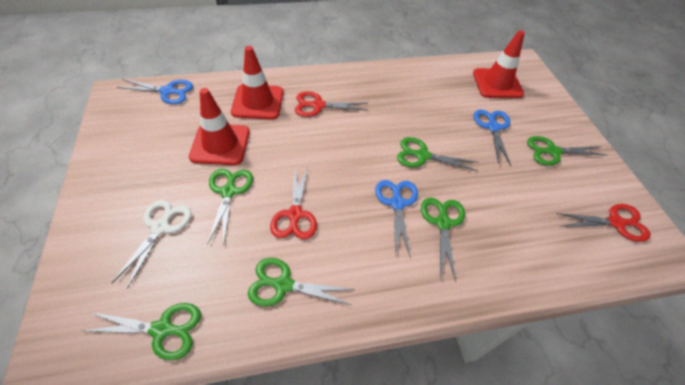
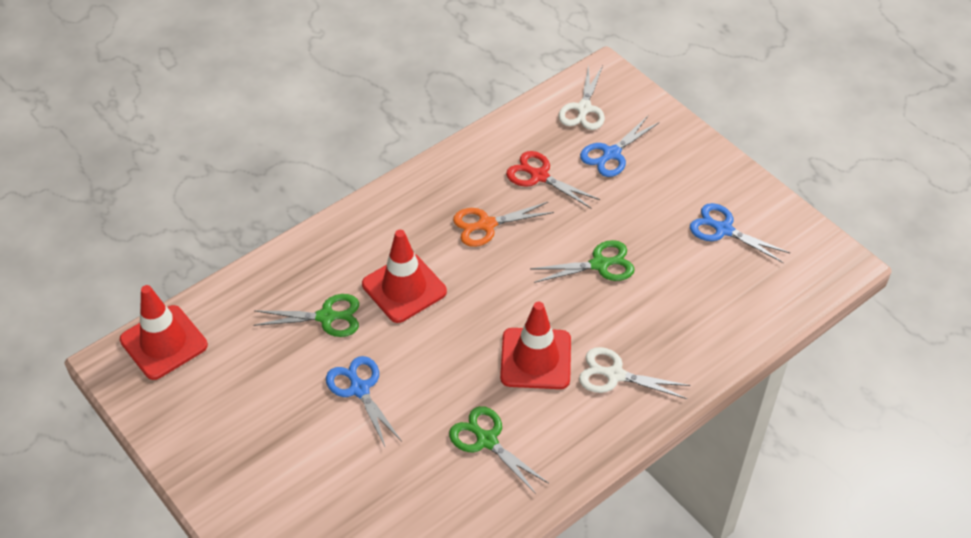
green scissors: [82,303,201,360] [207,169,253,246] [248,258,355,306] [397,137,478,171] [421,198,465,282] [527,136,607,166] = 6 -> [253,294,359,337] [449,406,549,494] [530,240,635,283] = 3
orange scissors: none = 0 -> [453,202,554,247] = 1
red scissors: [270,166,317,239] [295,91,368,117] [556,204,651,242] = 3 -> [506,151,600,208] = 1
white scissors: [111,200,192,289] = 1 -> [558,65,605,130] [579,347,691,399] = 2

